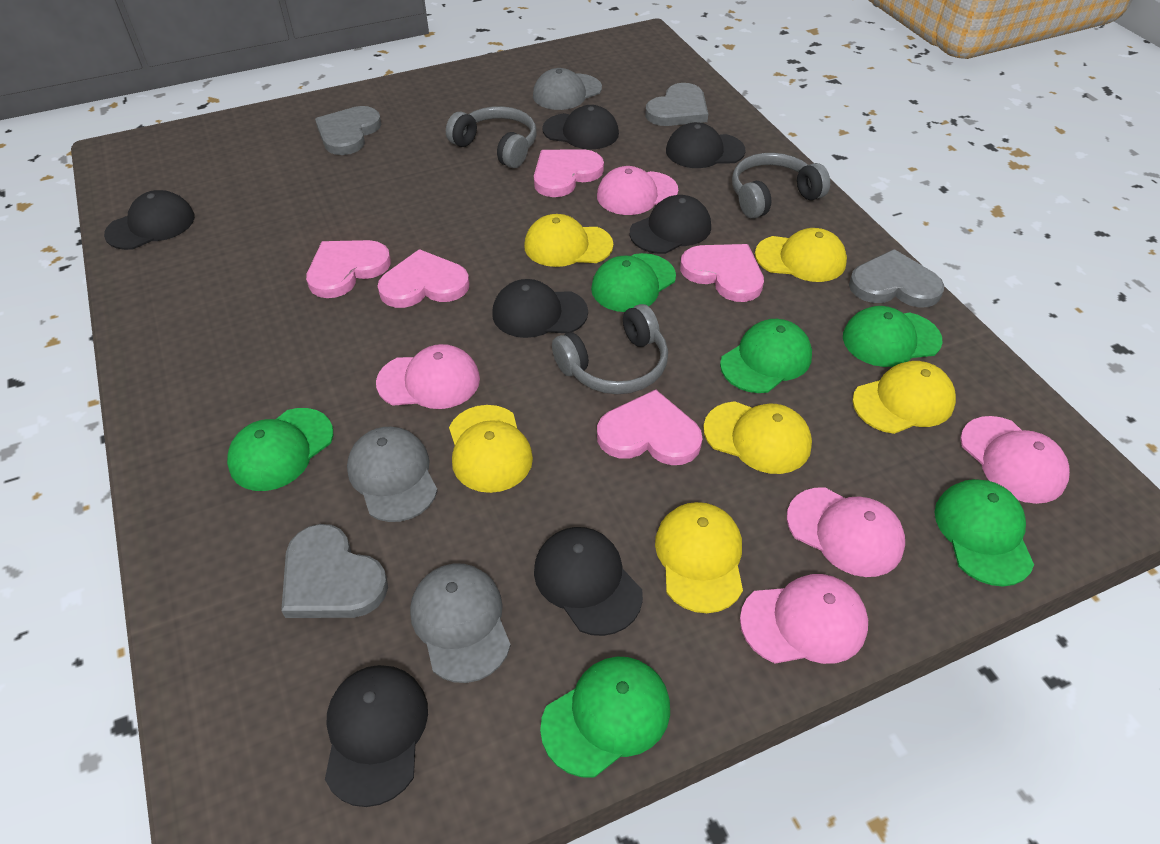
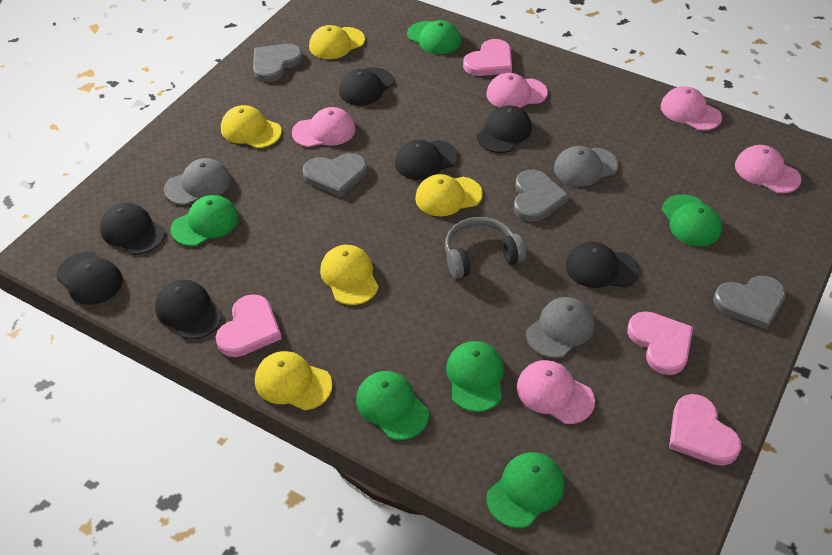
grey headphones: [446,106,537,168] [552,304,668,394] [732,153,830,219] = 3 -> [445,217,526,279] = 1
pink heart: [306,240,391,298] [377,249,469,308] [534,149,604,197] [597,389,703,465] [680,244,764,302] = 5 -> [216,294,282,357] [463,39,512,76] [627,311,693,375] [669,394,742,466] = 4
yellow cap: [449,405,533,493] [524,214,613,267] [655,502,743,613] [703,401,812,474] [755,228,847,282] [852,361,956,434] = 6 -> [221,105,282,148] [255,351,332,410] [309,25,365,59] [320,245,379,305] [415,174,483,216] = 5

